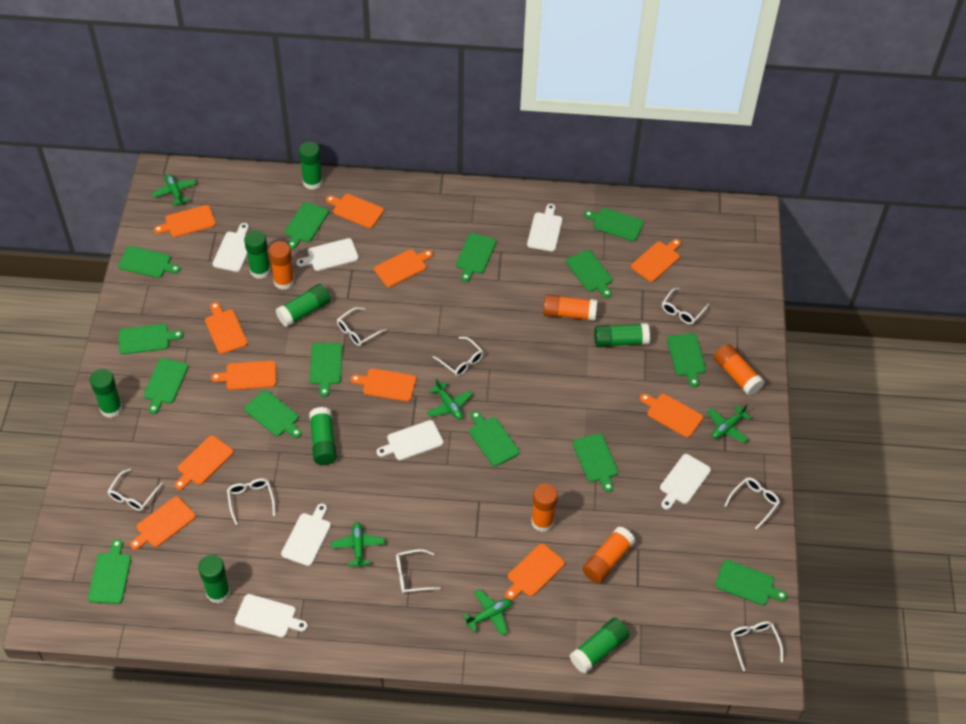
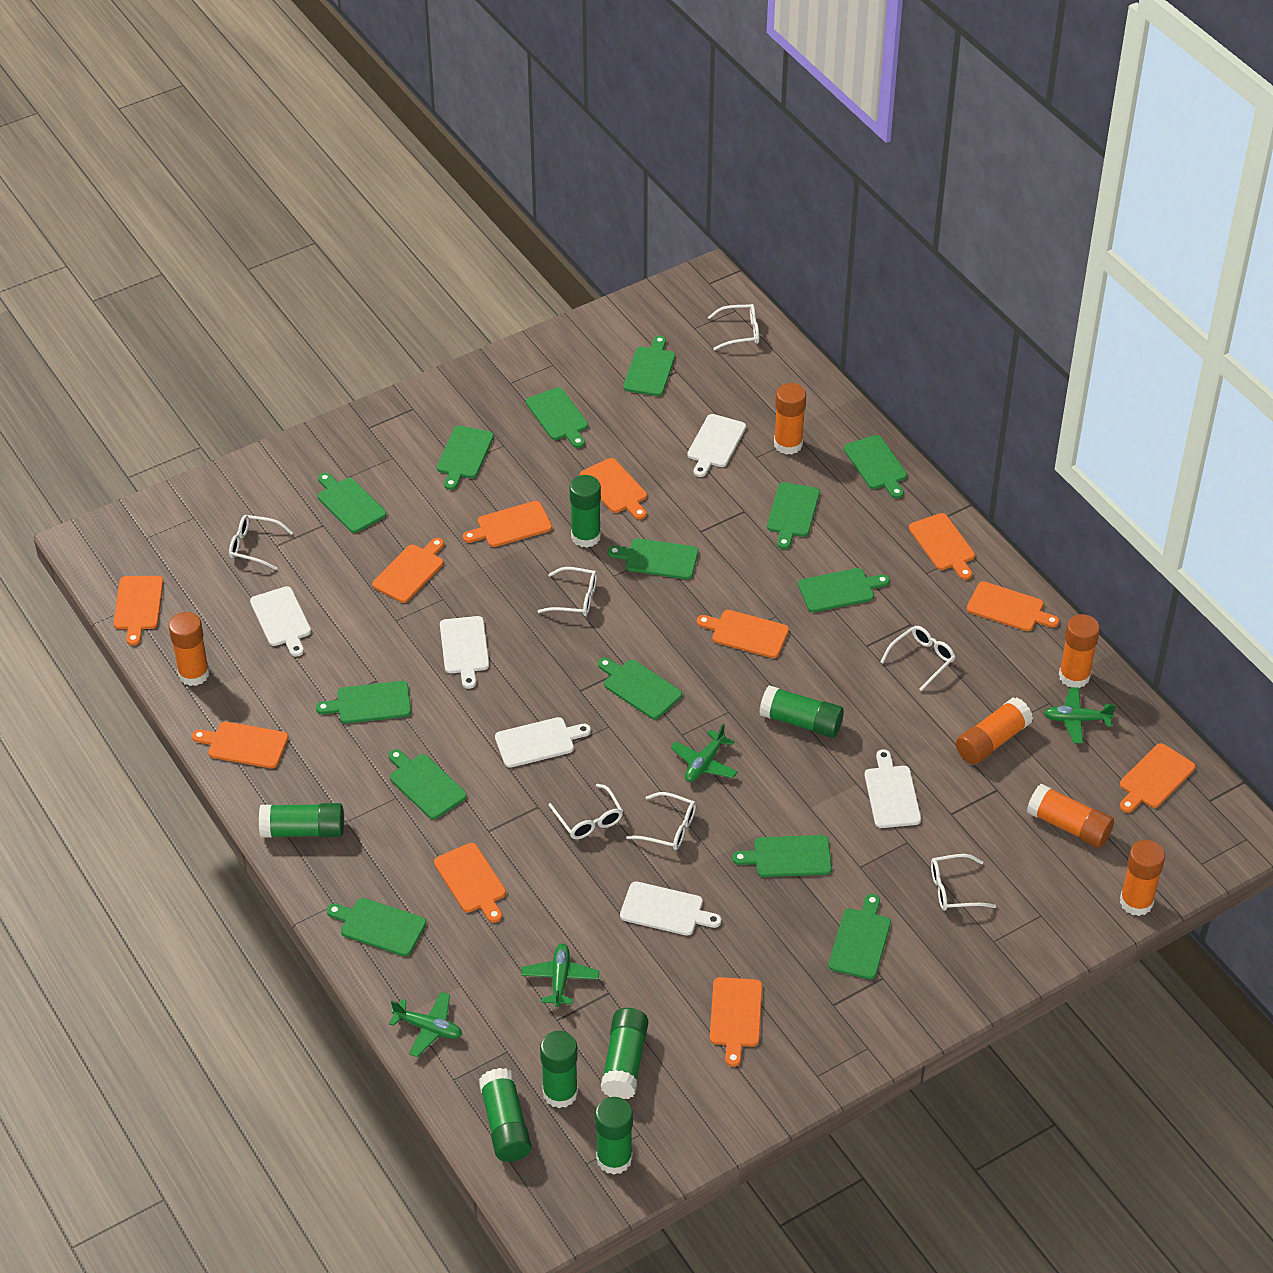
green glue stick: [90,369,123,418] [198,555,230,604] [244,230,271,279] [275,284,330,327] [299,142,323,190] [309,407,337,465] [570,618,629,674] [594,323,650,347] = 8 -> [259,803,344,838] [479,1068,532,1162] [540,1031,578,1108] [569,475,601,548] [595,1097,633,1175] [601,1008,648,1099] [759,685,844,738] = 7
green plane: [152,174,197,206] [331,522,385,568] [427,379,473,420] [463,589,512,636] [707,404,752,443] = 5 -> [389,992,462,1057] [521,943,599,1007] [671,724,738,782] [1044,687,1116,744] = 4
orange glue stick: [269,241,294,290] [531,483,558,532] [543,294,597,321] [583,527,635,583] [714,344,765,396] = 5 -> [169,612,210,686] [774,383,806,455] [956,697,1033,765] [1027,784,1114,848] [1059,614,1100,688] [1120,840,1165,916] = 6
white cutting board: [212,223,249,272] [235,594,308,638] [281,504,331,566] [297,238,359,271] [376,420,443,460] [527,204,563,252] [660,454,711,510] = 7 -> [250,586,311,657] [440,616,489,689] [495,717,591,768] [620,881,721,936] [687,414,746,477] [865,749,921,828] = 6
white glasses: [107,469,163,511] [227,478,275,525] [337,307,387,346] [396,549,441,593] [433,337,484,376] [662,288,709,325] [724,477,780,530] [731,621,783,671] = 8 -> [229,515,293,570] [538,567,597,616] [549,784,623,839] [626,792,696,850] [708,304,759,350] [881,626,955,691] [931,854,996,911] = 7

